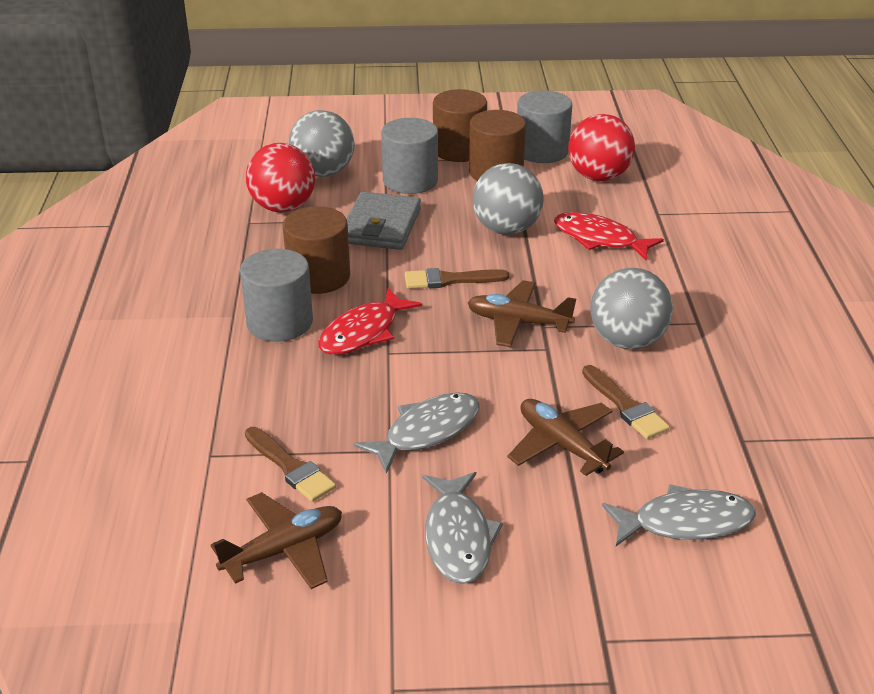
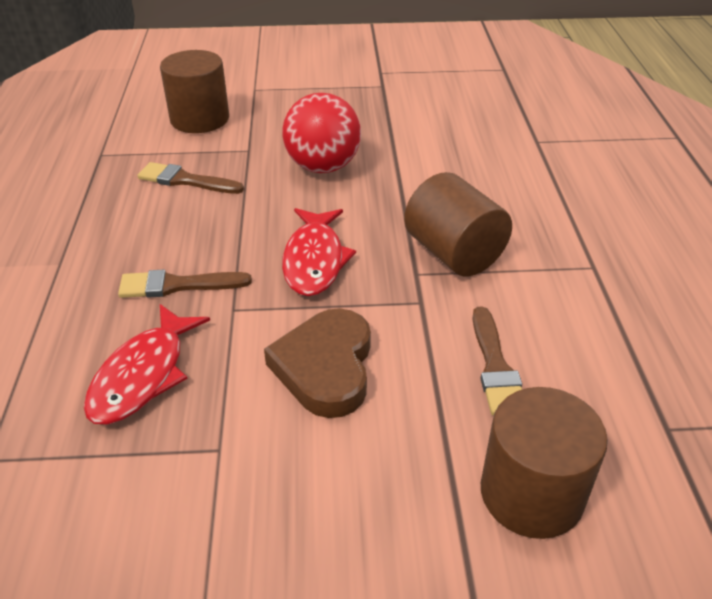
brown heart: none = 0 -> [264,308,371,418] = 1
brown plane: [211,492,342,589] [468,280,576,347] [507,399,624,476] = 3 -> none = 0
grey ball: [289,110,355,177] [472,163,544,235] [590,268,673,349] = 3 -> none = 0
grey cylinder: [240,249,313,342] [381,118,438,194] [517,90,572,163] = 3 -> none = 0
grey fish: [354,392,480,474] [422,472,503,584] [602,484,756,546] = 3 -> none = 0
grey wallet: [347,192,421,250] = 1 -> none = 0
red ball: [246,143,315,212] [568,114,635,181] = 2 -> [282,93,361,173] = 1

